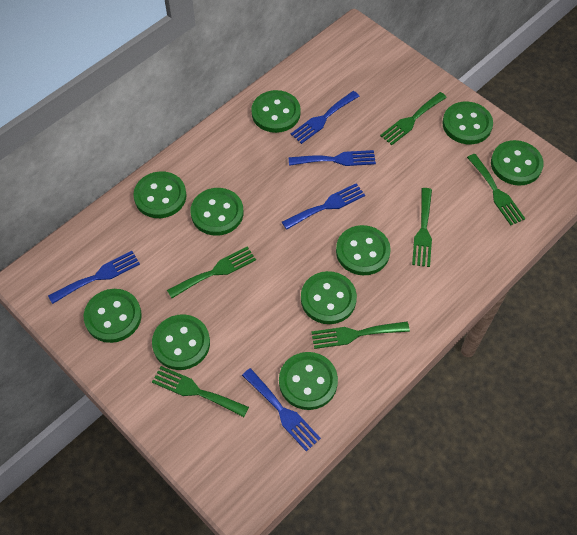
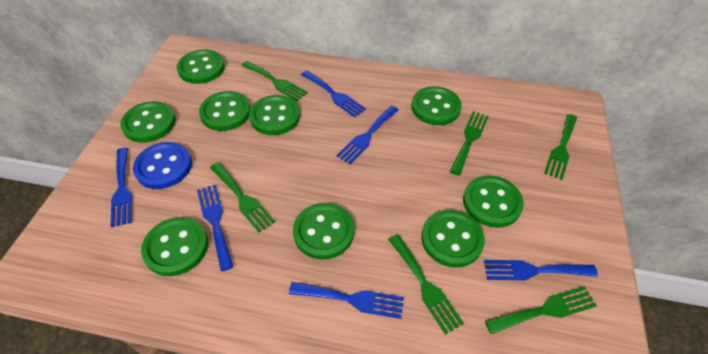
blue button: none = 0 -> [133,142,192,189] = 1
blue fork: [48,251,140,304] [242,368,321,451] [282,183,365,230] [288,150,376,166] [291,91,359,144] = 5 -> [110,148,132,227] [197,185,234,271] [289,282,404,319] [301,71,366,117] [336,106,399,164] [484,260,598,280] = 6
green button: [84,289,142,343] [133,171,186,218] [152,314,210,370] [191,188,244,236] [251,90,301,133] [279,352,338,410] [301,271,357,324] [336,225,391,275] [442,102,493,144] [491,140,544,186] = 10 -> [120,101,176,143] [141,217,208,276] [177,50,225,84] [199,91,250,131] [249,95,300,135] [293,203,354,259] [411,86,462,125] [421,210,485,267] [463,175,524,228] = 9

